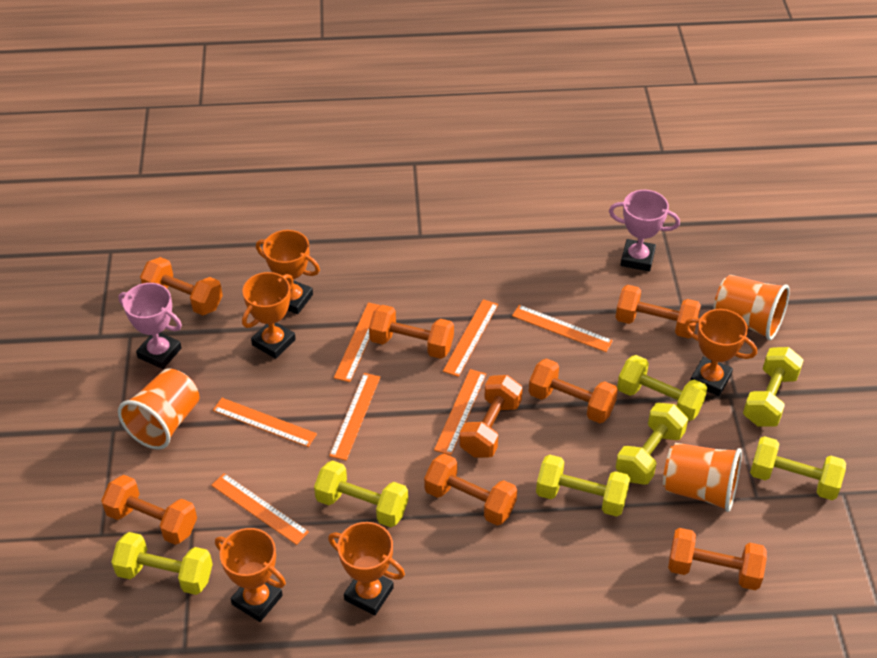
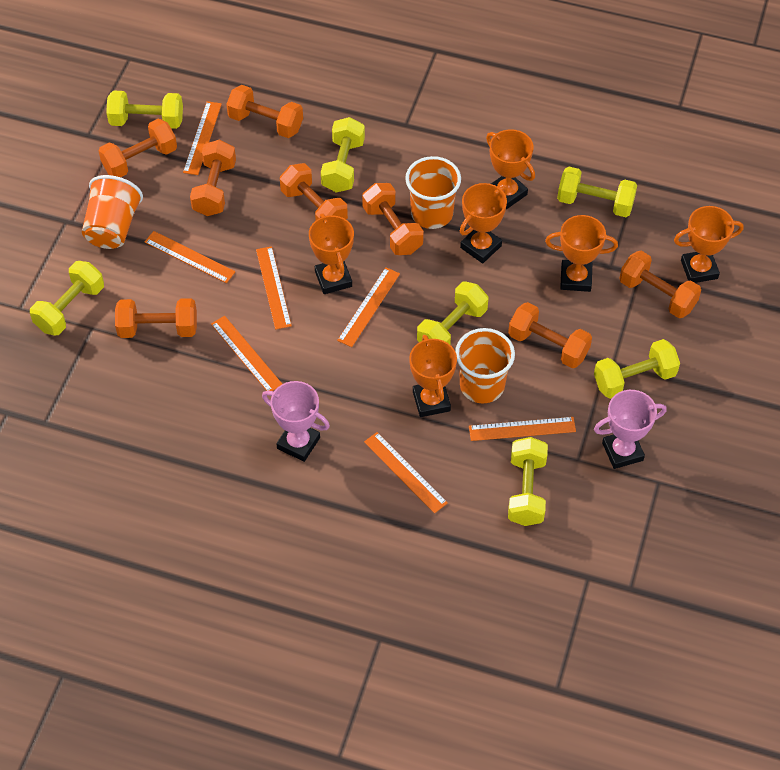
orange trophy: [215,528,286,622] [242,272,296,359] [256,230,320,314] [328,522,405,615] [684,309,757,396] = 5 -> [309,213,354,294] [409,335,457,417] [460,183,508,263] [486,129,535,209] [545,215,618,292] [674,206,744,283] = 6

